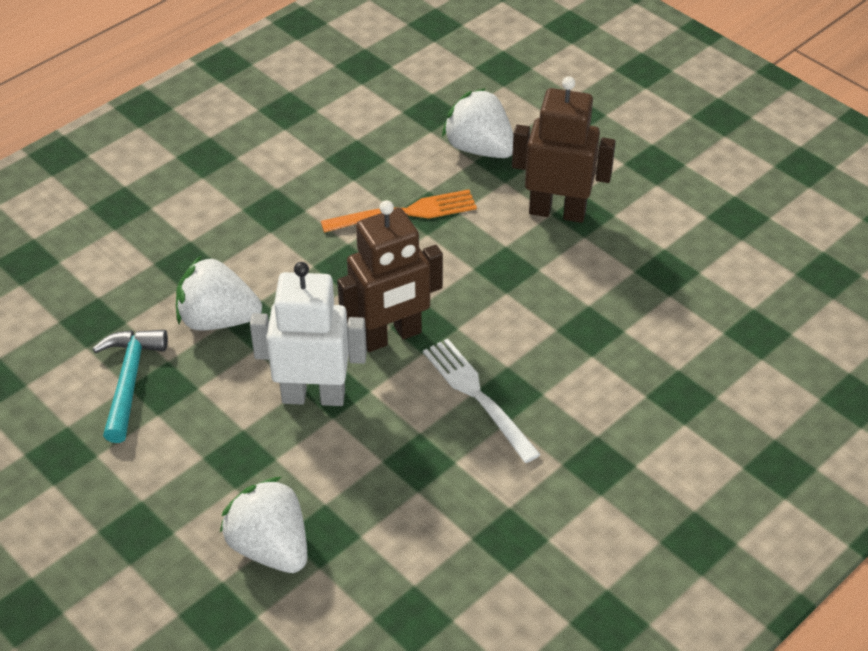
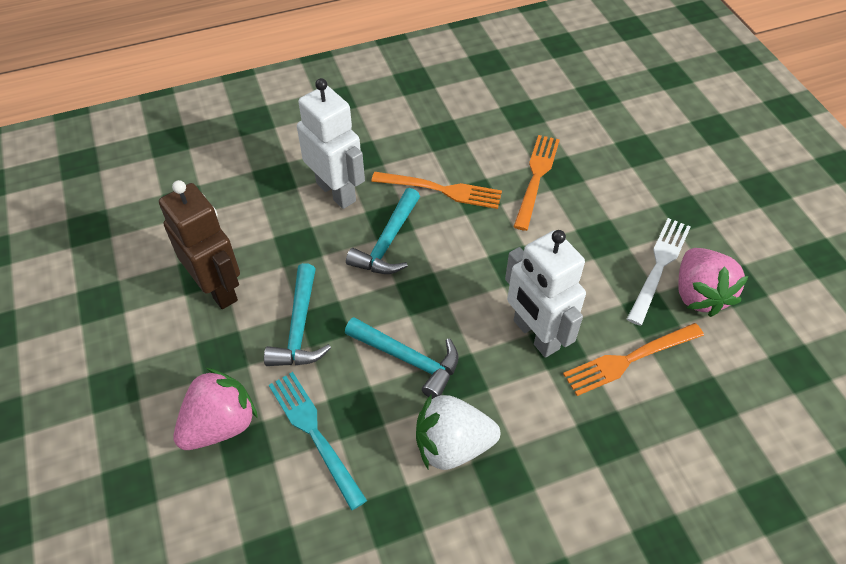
brown robot: [337,200,443,352] [512,76,616,223] = 2 -> [159,180,240,309] = 1
orange fork: [321,189,477,233] = 1 -> [371,172,502,209] [513,135,560,231] [563,323,704,396] = 3
pink strawberry: none = 0 -> [174,368,258,450] [678,248,749,317] = 2
turquoise fork: none = 0 -> [269,372,367,510] = 1
turquoise hammer: [93,330,168,443] = 1 -> [264,263,331,366] [345,317,459,399] [346,188,420,274] = 3
white robot: [250,262,367,406] = 1 -> [297,78,365,209] [505,230,586,358] = 2
white strawberry: [176,255,262,331] [220,477,307,573] [442,88,513,158] = 3 -> [416,394,500,470] = 1

